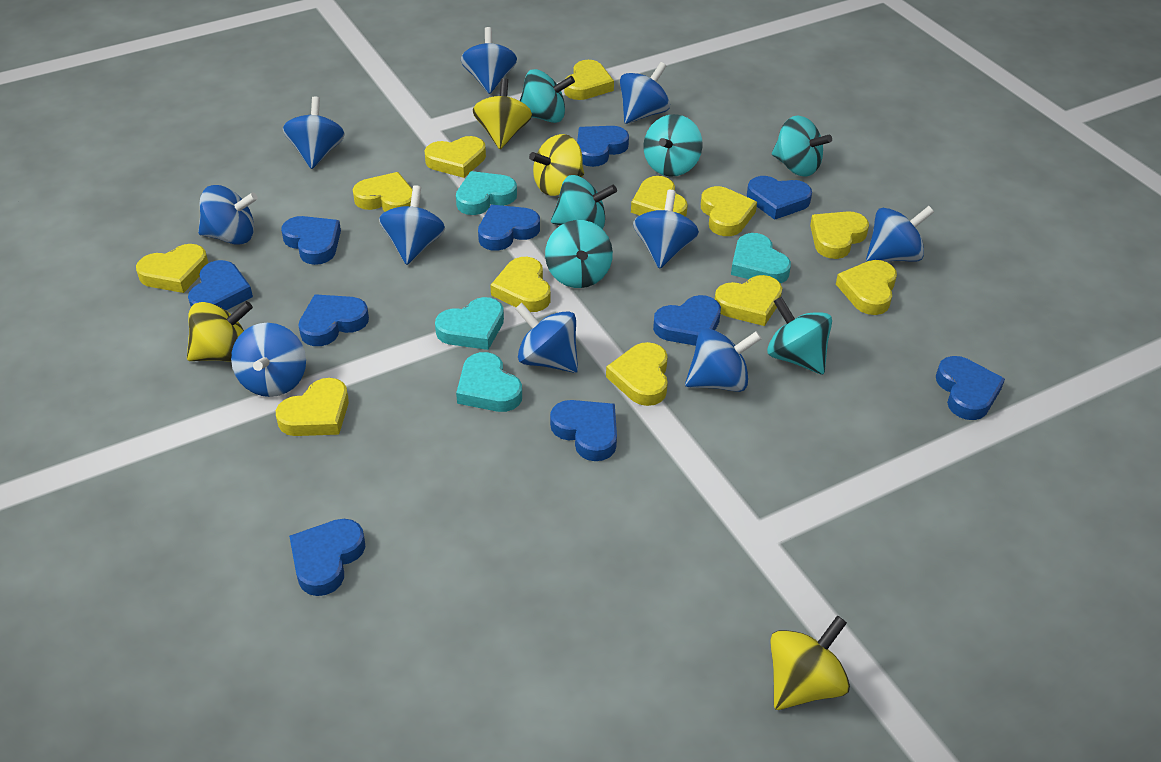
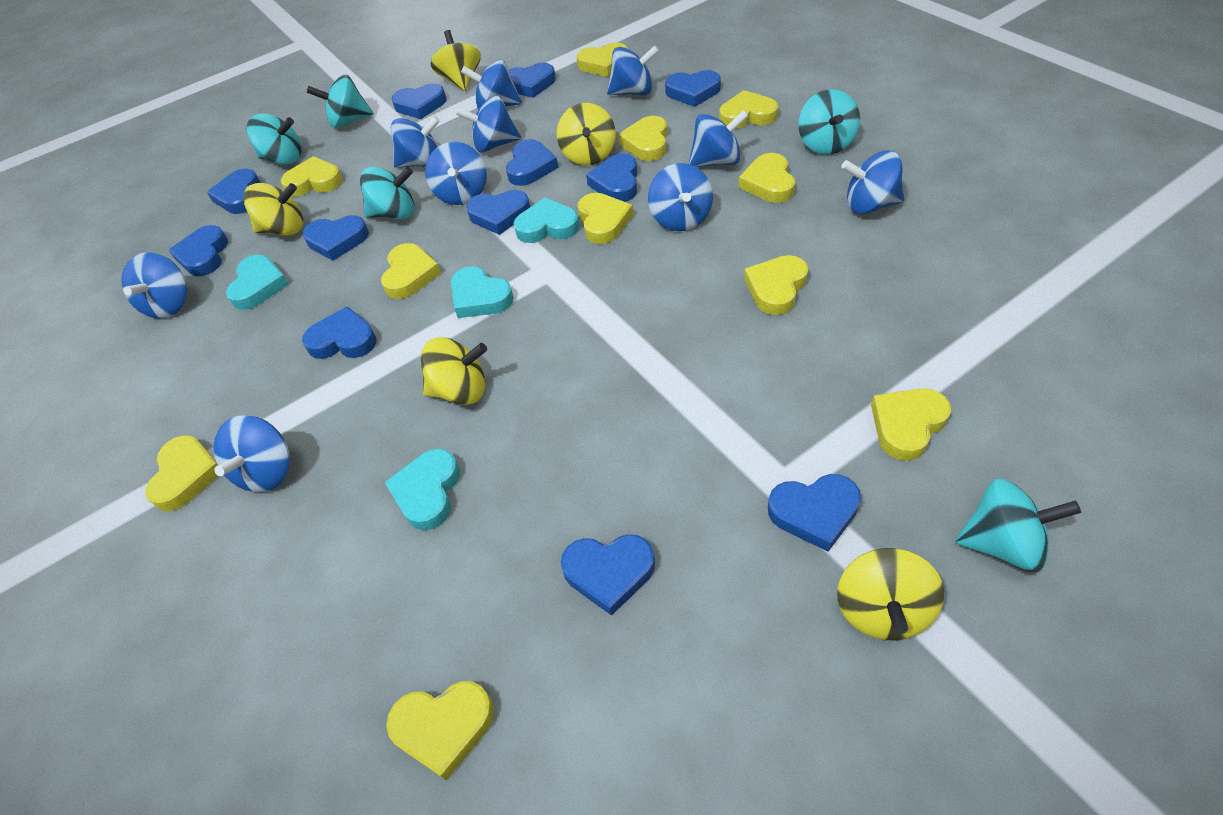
blue heart: [188,260,253,310] [281,216,341,265] [289,519,365,596] [298,294,369,346] [478,205,540,251] [550,400,617,461] [577,126,629,167] [653,295,721,346] [747,176,812,220] [936,356,1005,420] = 10 -> [168,225,228,276] [207,169,261,214] [302,306,377,359] [303,215,369,261] [391,83,447,119] [466,190,530,235] [506,139,558,186] [509,62,556,98] [561,534,655,616] [586,154,638,202] [665,70,721,107] [768,474,861,552] = 12
turquoise spinning top: [520,69,575,123] [545,220,613,288] [551,175,617,229] [643,114,703,177] [767,297,832,375] [772,115,832,177] = 6 -> [247,113,301,165] [307,74,374,128] [360,167,414,220] [798,89,860,155] [956,478,1081,572] = 5
yellow heart: [136,244,208,293] [276,378,349,436] [353,172,412,212] [424,136,486,178] [490,257,550,312] [564,60,614,100] [606,342,668,406] [631,176,688,217] [701,186,757,236] [715,275,782,326] [810,211,869,259] [836,260,897,315] = 12 -> [145,435,218,511] [281,156,343,196] [381,243,441,299] [386,681,494,780] [577,42,628,77] [578,193,633,244] [618,116,667,161] [719,90,778,129] [738,153,795,203] [744,255,808,315] [871,388,951,461] = 11
yellow spinning top: [187,301,253,362] [473,78,532,149] [529,134,584,196] [770,616,850,710] = 4 -> [243,183,303,236] [421,337,487,405] [431,30,481,91] [557,103,616,165] [837,548,944,640] = 5

